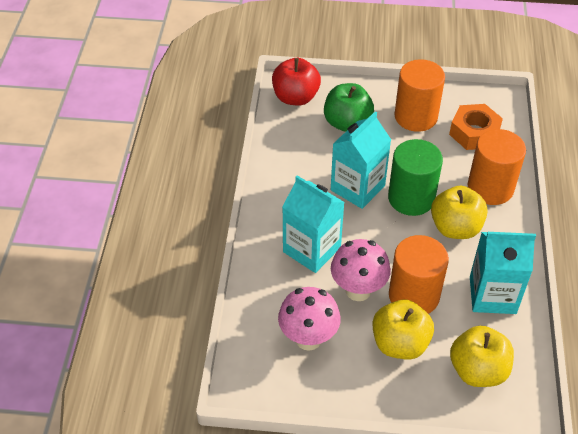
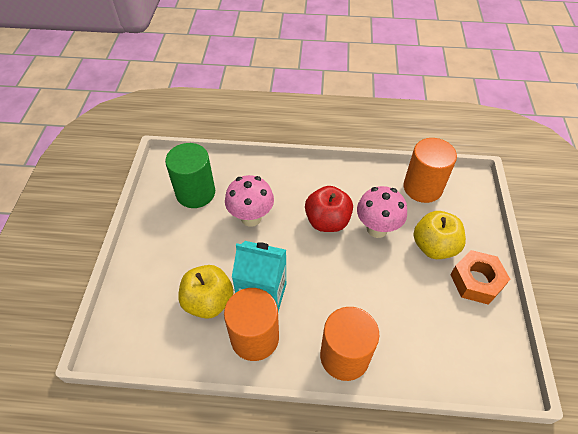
green apple: [324,83,374,132] = 1 -> none = 0
turquoise carton: [282,175,345,273] [331,112,391,209] [470,232,536,314] = 3 -> [232,241,286,311] = 1
yellow apple: [373,300,434,360] [431,186,488,239] [450,326,514,387] = 3 -> [179,265,233,319] [414,211,466,259] = 2

